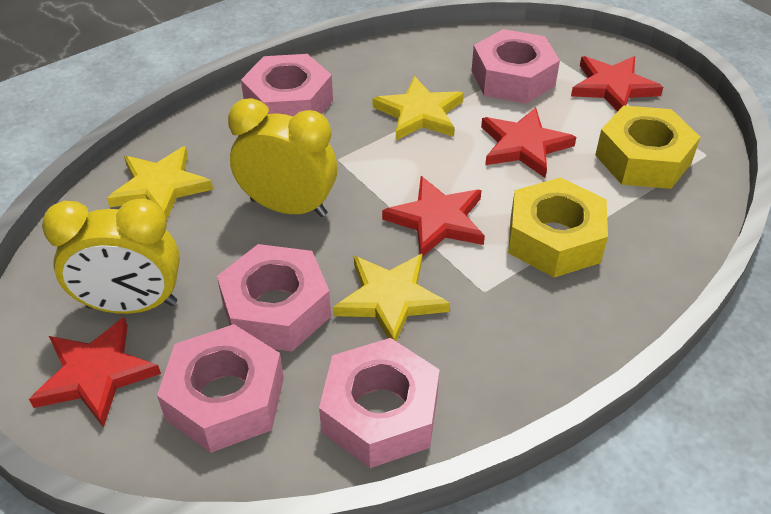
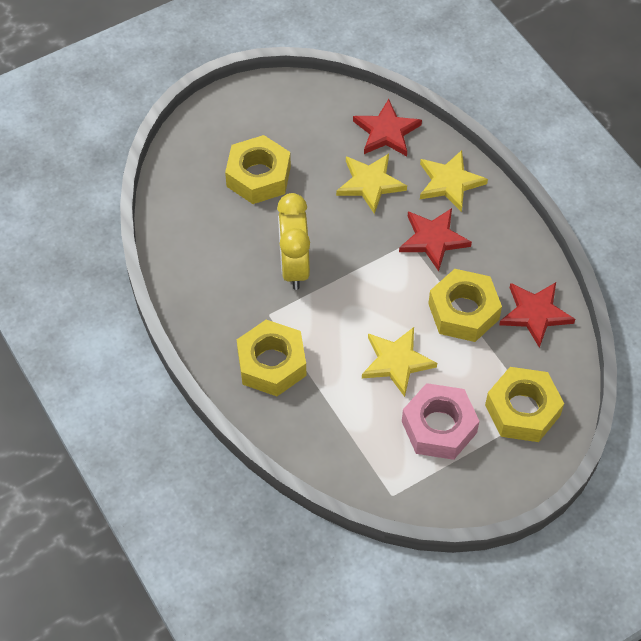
pink nut: [157,324,284,453] [217,244,331,352] [241,54,333,117] [319,338,440,468] [472,29,560,104] = 5 -> [402,383,479,460] = 1
red star: [29,317,161,428] [382,176,485,257] [481,107,576,178] [571,56,663,112] = 4 -> [353,99,422,156] [399,208,472,272] [499,282,575,348] = 3
yellow clock: [42,198,180,314] [228,98,337,217] = 2 -> [277,193,310,290] = 1
yellow nut: [508,177,608,277] [595,105,700,189] = 2 -> [225,135,291,204] [237,320,306,396] [428,269,502,342] [485,367,564,442] = 4

